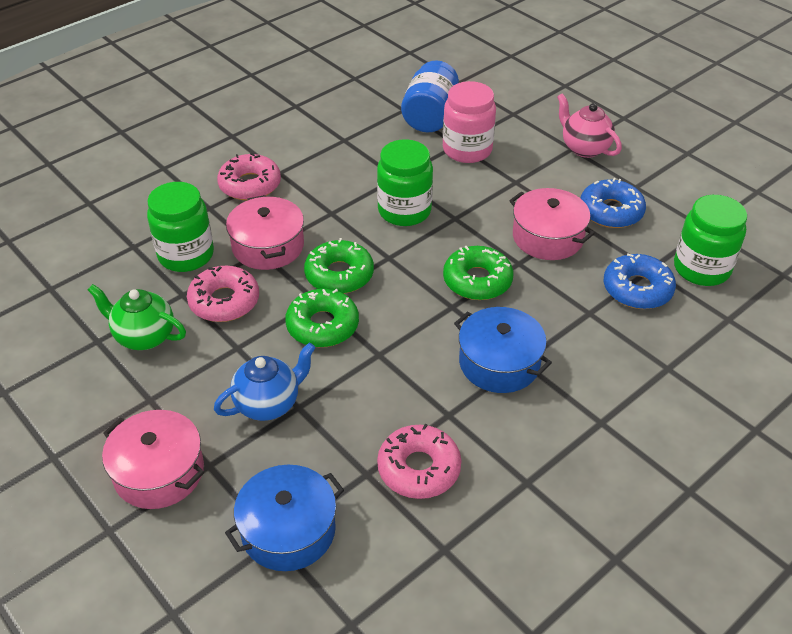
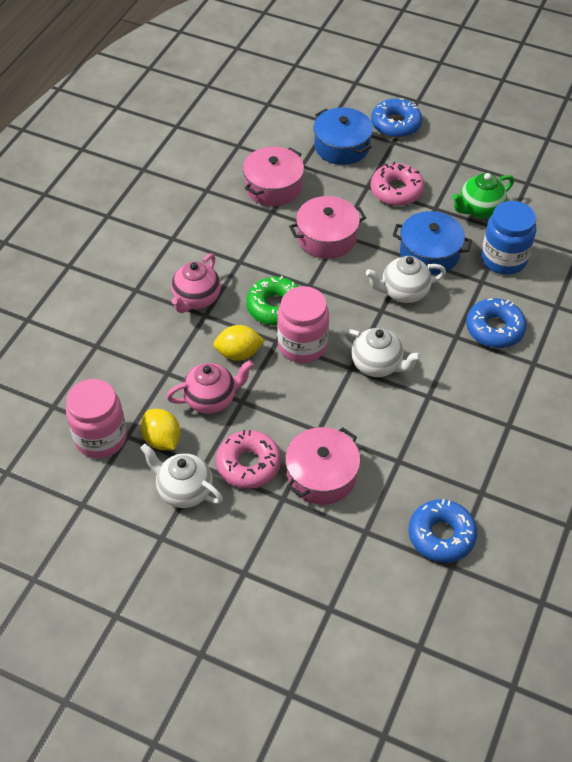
blue donut: [581,178,646,228] [604,254,676,309] = 2 -> [371,98,422,138] [409,499,477,563] [466,298,527,348] = 3
blue teapot: [214,343,315,421] = 1 -> none = 0
green donut: [285,289,359,347] [304,238,374,294] [443,246,514,300] = 3 -> [246,276,299,325] = 1
green jar: [147,182,214,272] [377,139,433,226] [674,195,747,286] = 3 -> none = 0
pink donut: [187,266,259,322] [217,152,281,200] [377,424,462,499] = 3 -> [216,430,281,489] [370,162,425,206] = 2
pink jar: [443,81,496,163] = 1 -> [66,379,127,458] [277,286,329,363] = 2
pink teapot: [557,93,622,158] = 1 -> [167,360,254,414] [171,253,221,313] = 2
white teapot: none = 0 -> [140,444,223,508] [340,328,422,377] [366,256,446,303] = 3
yellow lemon: none = 0 -> [141,409,180,450] [213,325,265,361] = 2

